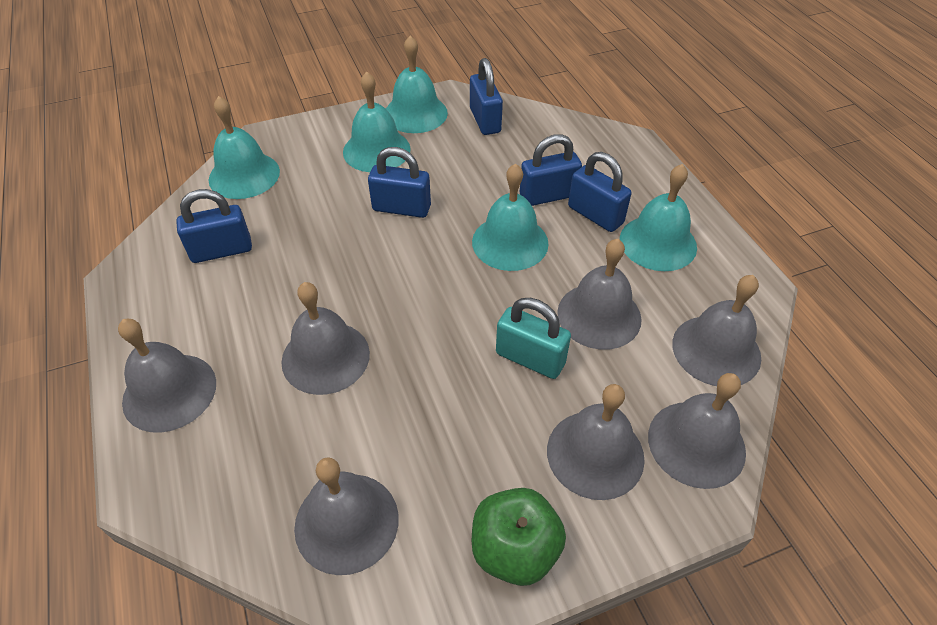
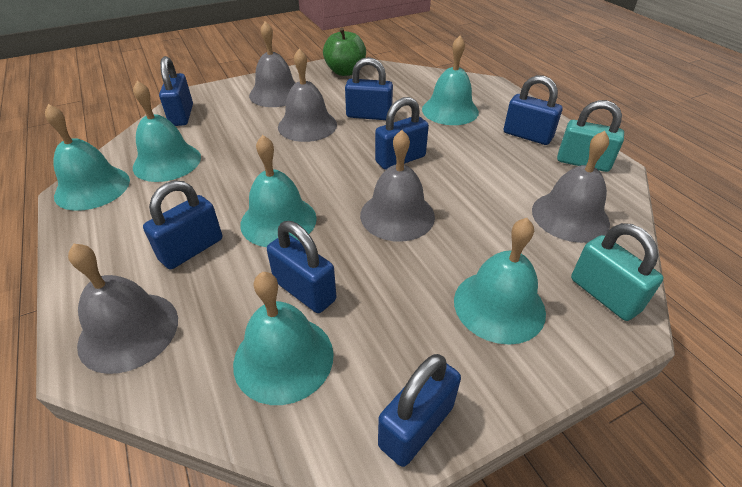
blue padlock: [176,189,252,263] [368,147,431,218] [470,58,503,135] [520,134,582,206] [568,152,631,232] = 5 -> [143,180,222,269] [159,56,193,126] [267,221,336,313] [345,57,393,120] [375,97,429,170] [378,354,461,467] [504,75,562,145] = 7
grey bell: [118,319,216,433] [281,282,370,395] [294,457,399,575] [547,384,645,500] [557,239,642,350] [648,373,746,489] [672,275,761,386] = 7 -> [68,243,178,374] [249,21,295,107] [278,48,337,142] [360,130,435,242] [532,131,610,243] = 5
turquoise bell: [209,96,280,199] [343,71,411,172] [386,35,448,133] [472,163,549,271] [620,164,697,271] = 5 -> [45,104,130,211] [133,81,201,182] [233,272,334,405] [240,135,317,247] [422,36,479,125] [454,218,546,345] = 6
turquoise padlock: [496,298,571,379] = 1 -> [557,100,624,172] [571,223,663,321] = 2

